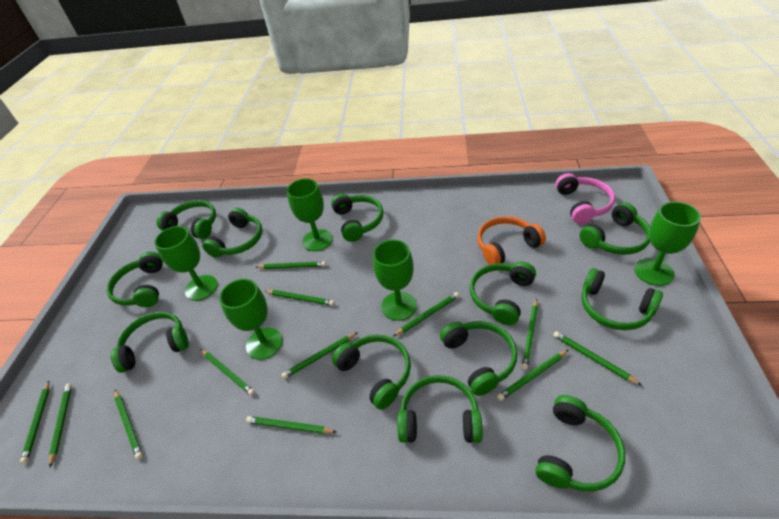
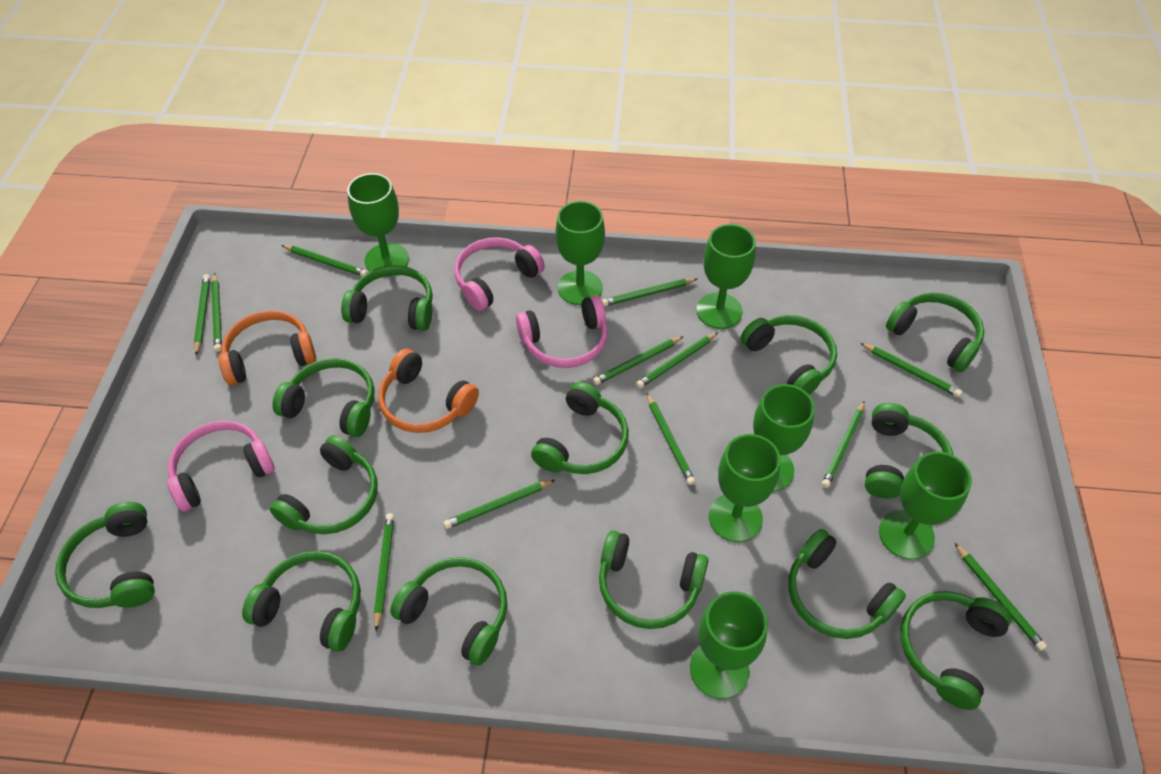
green goblet: [154,226,218,301] [219,279,283,360] [287,178,333,251] [373,240,417,321] [635,201,701,286] = 5 -> [347,173,409,277] [555,201,605,305] [690,591,768,699] [696,224,756,329] [709,434,781,542] [753,384,815,492] [879,451,972,560] = 7
green headphones: [107,252,163,307] [110,312,189,373] [156,200,216,239] [202,208,262,258] [331,194,383,242] [332,334,411,410] [397,375,483,443] [440,321,518,396] [470,262,536,325] [535,395,625,492] [579,202,650,255] [581,268,663,330] = 12 -> [55,502,155,608] [242,551,361,652] [270,435,378,534] [272,358,375,437] [341,265,433,331] [390,557,507,665] [531,382,629,474] [599,531,708,629] [741,315,837,395] [788,529,906,639] [865,403,953,499] [886,293,984,372] [900,591,1012,710] = 13
orange headphones: [477,216,546,265] = 1 -> [219,310,316,385] [378,349,479,433] = 2
pink headphones: [555,173,615,224] = 1 -> [167,421,275,512] [454,237,545,311] [516,295,608,368] = 3

